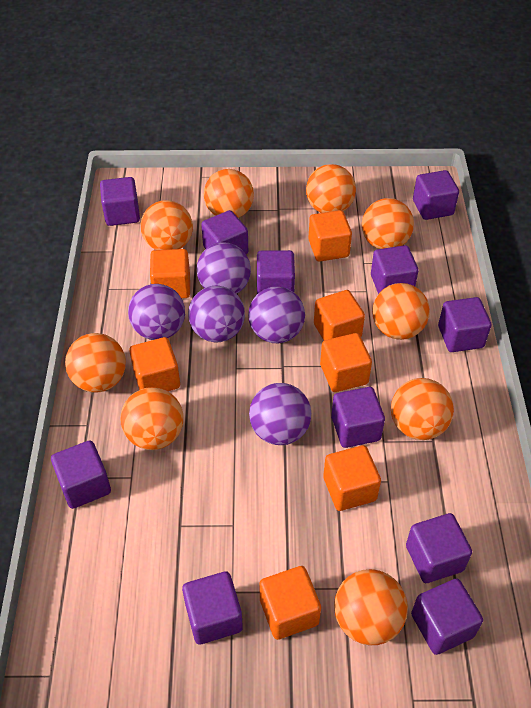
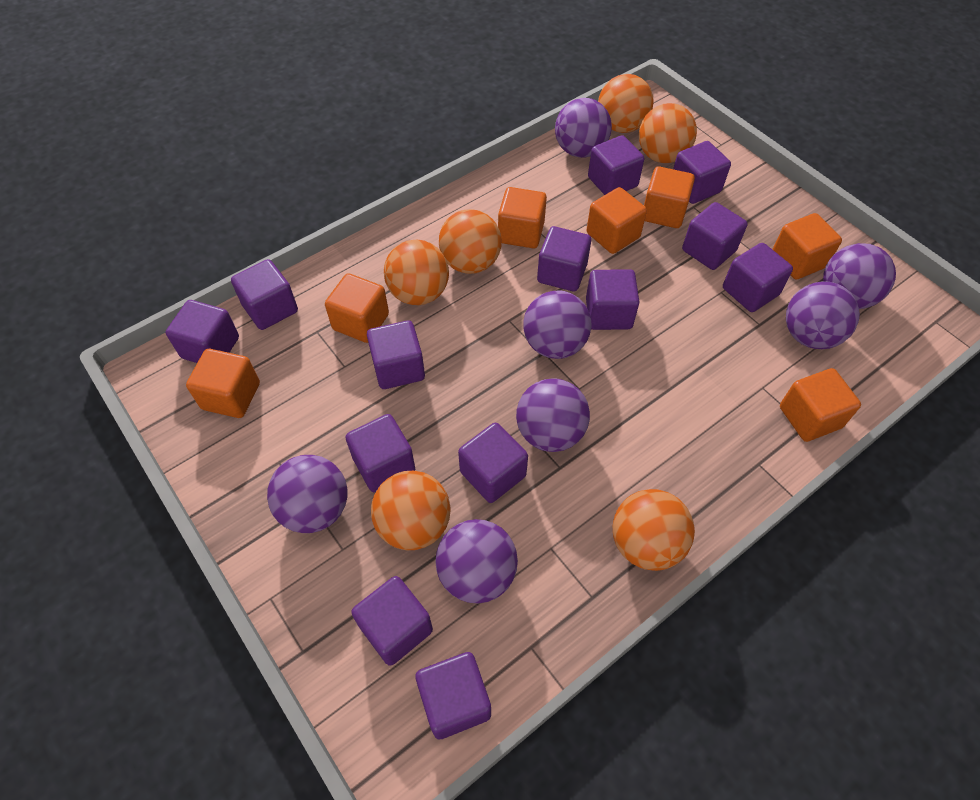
orange ball: [65,333,126,393] [120,387,183,450] [141,200,193,250] [204,169,254,218] [306,164,356,213] [334,569,408,645] [362,198,414,249] [372,283,430,340] [391,378,454,440] = 9 -> [371,471,451,550] [384,240,449,305] [439,209,502,274] [598,74,654,133] [613,489,695,571] [639,103,697,163] = 6
purple ball: [128,284,185,340] [188,286,245,342] [196,242,251,294] [248,287,305,343] [249,383,311,445] = 5 -> [267,455,347,533] [435,519,518,603] [516,378,590,452] [523,291,591,359] [555,98,612,158] [786,281,860,349] [823,243,896,309] = 7
purple cube: [51,440,111,509] [100,177,140,226] [182,571,243,645] [201,210,248,254] [257,250,295,294] [331,387,385,448] [371,245,418,294] [406,513,472,583] [411,579,483,655] [413,170,459,220] [438,297,491,352] = 11 -> [166,300,239,363] [231,259,298,330] [346,414,415,492] [351,576,433,666] [367,320,425,389] [415,652,491,740] [458,423,528,503] [537,226,591,292] [586,269,640,330] [588,135,644,195] [673,141,731,204] [682,202,748,270] [723,243,793,312] = 13

